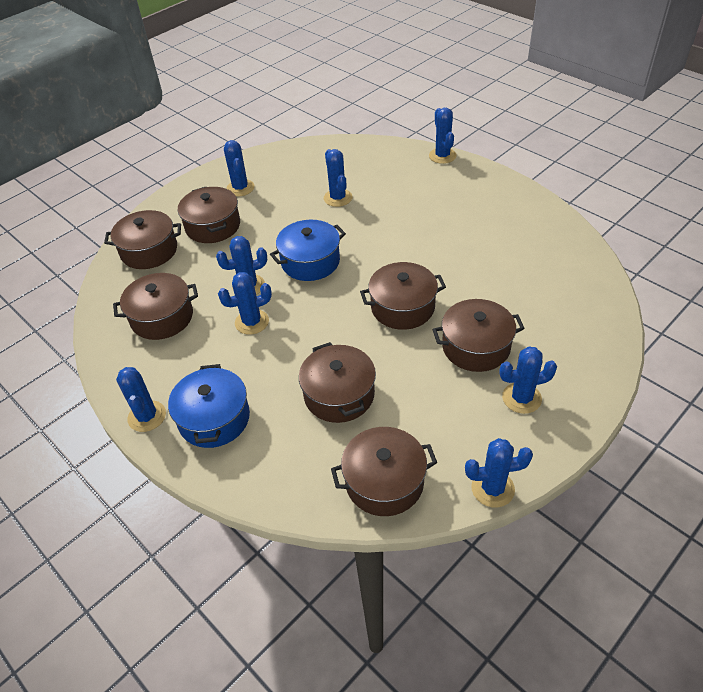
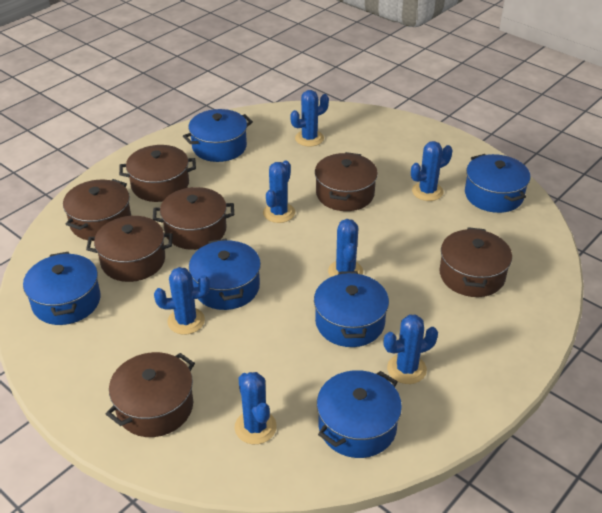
blue cactus: [116,367,166,432] [216,236,267,295] [218,272,272,335] [224,140,254,196] [324,149,353,207] [429,108,457,164] [465,438,533,508] [499,347,557,414] = 8 -> [154,267,210,335] [235,372,277,444] [263,161,295,223] [290,90,329,147] [328,219,363,277] [384,314,438,384] [411,141,452,201] = 7
blue pot: [168,364,250,448] [270,220,346,281] = 2 -> [23,252,101,325] [183,109,253,162] [189,239,261,310] [314,271,389,347] [317,370,402,458] [465,154,531,213] = 6

